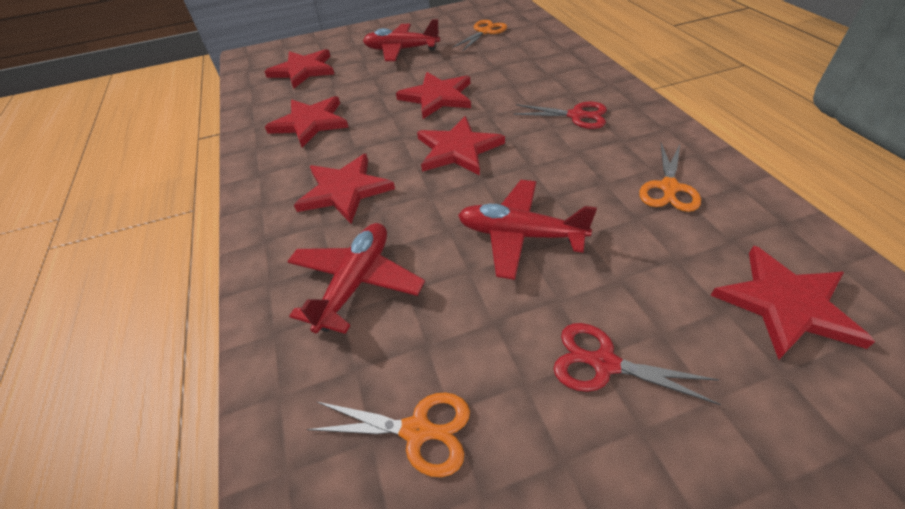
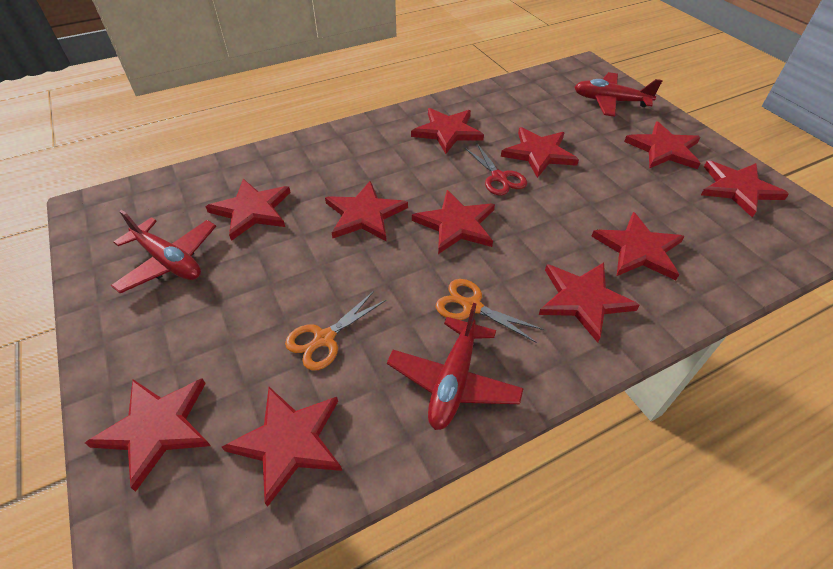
orange scissors: [307,392,470,477] [452,20,507,51] [639,143,701,212] = 3 -> [285,291,386,371] [436,279,543,342] = 2
red scissors: [513,102,607,129] [553,323,721,405] = 2 -> [465,144,527,195] = 1
red star: [264,49,334,89] [265,96,349,148] [294,154,395,223] [396,72,471,119] [417,116,505,175] [710,246,875,360] = 6 -> [85,378,211,492] [205,179,291,241] [222,387,342,507] [325,181,408,242] [411,108,484,154] [412,190,495,254] [501,127,579,178] [539,262,640,343] [591,212,685,280] [624,121,700,169] [701,161,789,217] = 11

